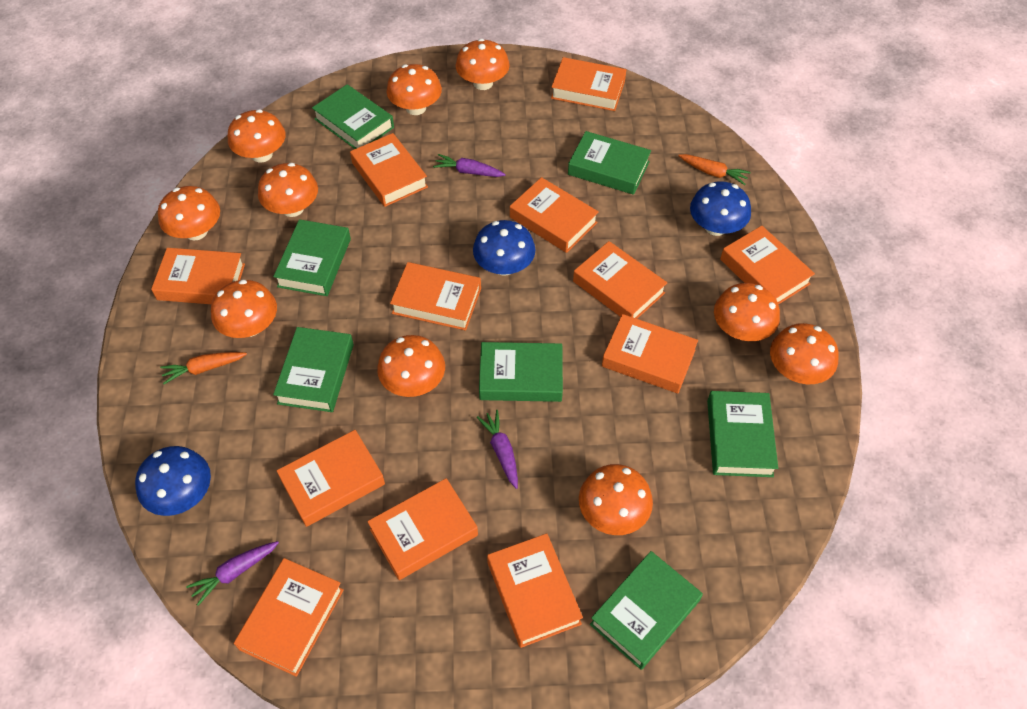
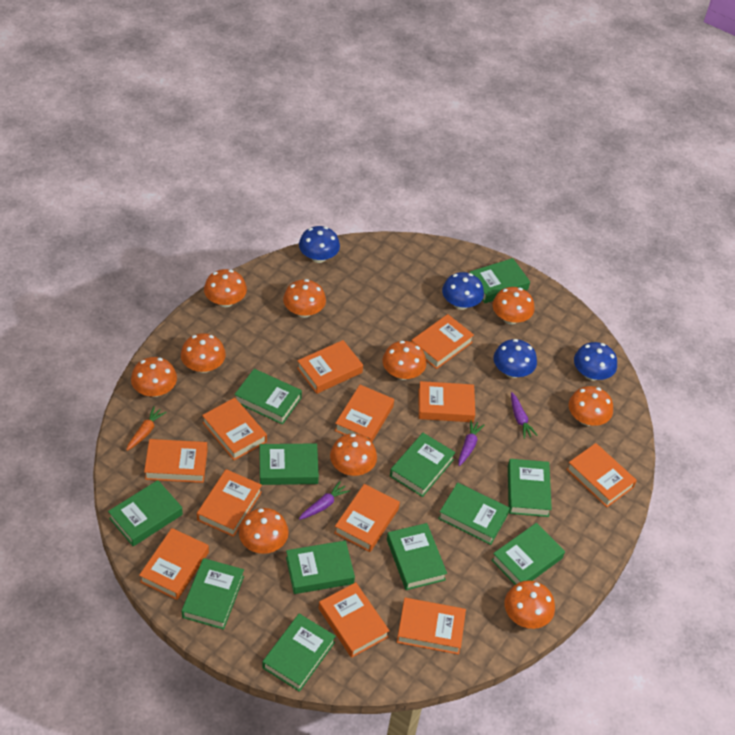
blue mushroom: [135,446,211,516] [473,220,535,276] [690,181,751,236] = 3 -> [299,226,340,263] [442,272,484,310] [494,339,537,378] [574,342,617,381] = 4
green book: [273,219,351,296] [273,327,354,412] [312,84,394,149] [479,342,563,402] [568,131,651,195] [590,551,703,670] [707,391,778,477] = 7 -> [108,480,183,546] [182,558,244,630] [234,369,302,425] [260,443,319,485] [262,614,336,692] [286,541,355,594] [387,523,447,590] [390,433,456,497] [438,483,510,545] [470,258,530,303] [491,523,565,585] [508,459,552,517] = 12
orange carrot: [160,352,247,384] [678,154,751,185] = 2 -> [126,406,167,451] = 1

